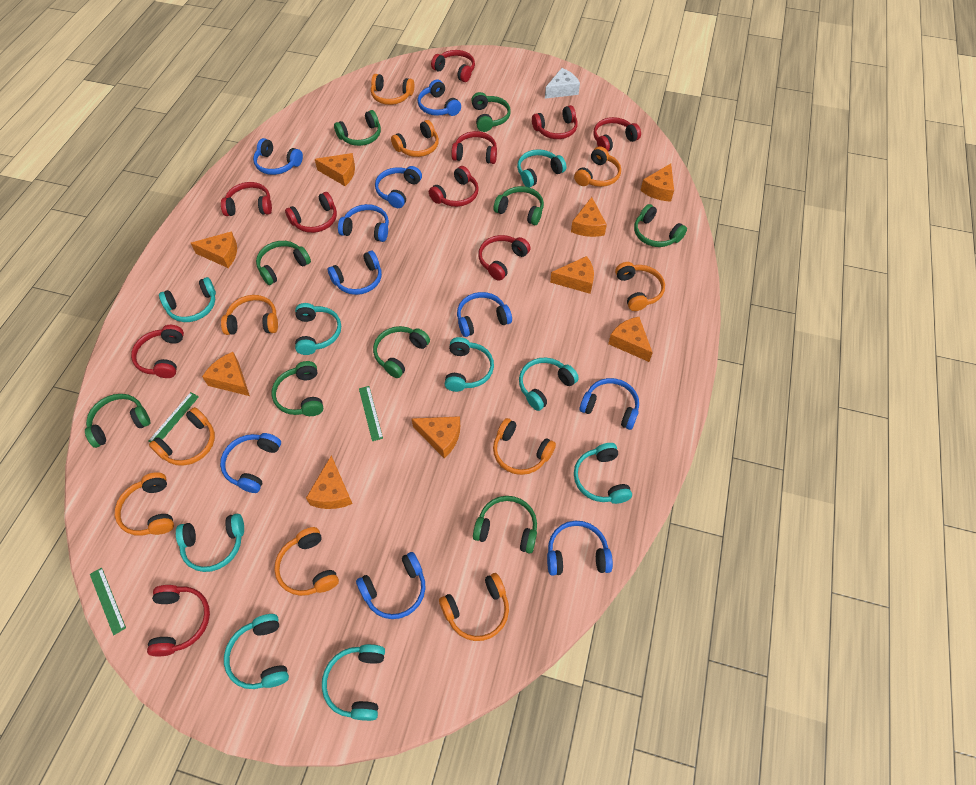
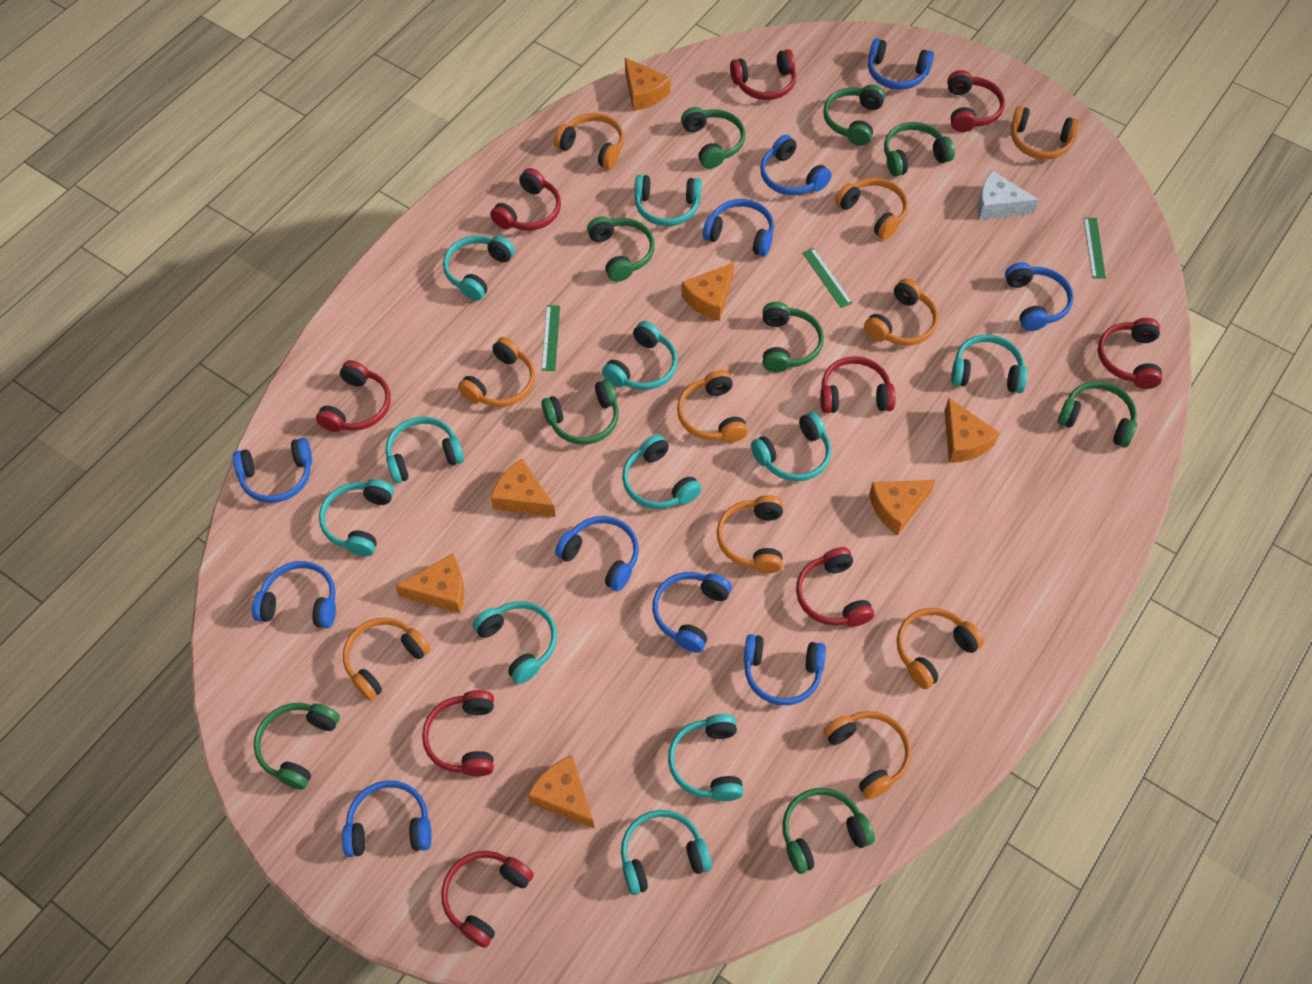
orange cheese: [191,231,237,268] [202,352,250,396] [306,455,352,509] [315,153,355,186] [412,416,460,458] [550,256,594,294] [571,197,607,237] [608,317,653,362] [640,164,674,202] = 9 -> [395,554,464,614] [491,459,556,517] [528,755,594,829] [625,58,671,111] [681,263,734,321] [869,480,936,536] [945,398,1000,463] = 7
red headphones: [131,325,184,378] [147,585,210,657] [221,182,272,216] [285,192,337,233] [429,166,479,207] [431,50,475,82] [451,131,497,164] [478,235,531,281] [532,105,578,139] [593,117,641,151] = 10 -> [316,360,391,432] [422,690,494,777] [441,851,534,948] [490,168,561,231] [730,49,796,100] [796,547,874,627] [820,356,896,413] [947,70,1005,132] [1098,318,1162,389] = 9
turquoise headphones: [159,277,216,322] [176,514,244,572] [224,614,289,689] [295,303,341,355] [322,644,385,721] [445,337,494,392] [517,149,566,187] [519,358,579,411] [574,443,632,504] = 9 -> [319,479,394,556] [386,417,464,484] [443,236,515,301] [473,601,557,684] [602,321,678,390] [621,810,712,895] [622,434,702,509] [634,175,702,226] [668,714,743,801] [751,412,831,481] [951,335,1027,393] = 11

